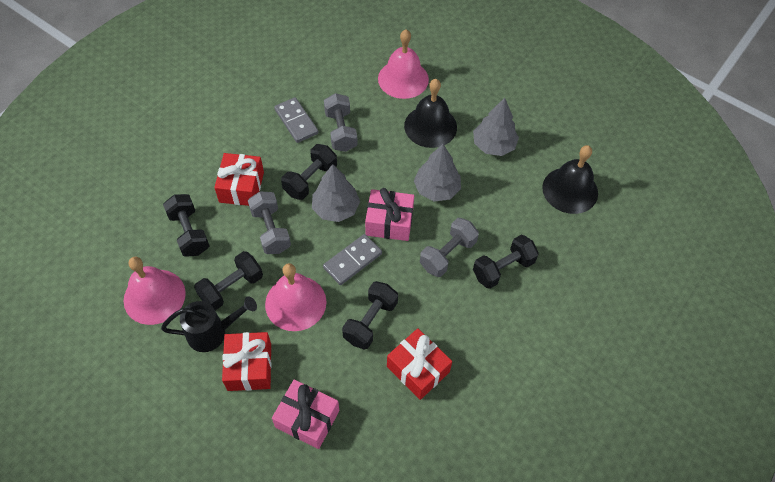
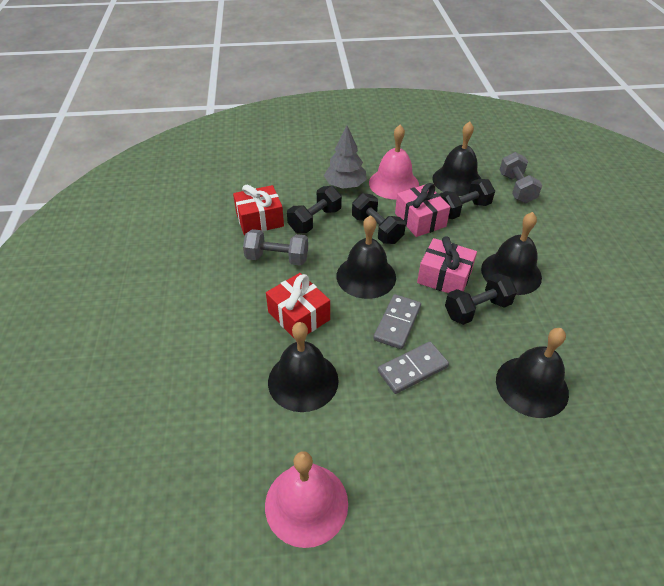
black bell: [404,79,457,148] [542,145,598,214] = 2 -> [268,322,339,412] [337,215,396,299] [432,122,481,196] [481,212,542,295] [496,328,569,418] = 5
black dumbbell: [163,194,210,257] [194,251,263,311] [281,144,337,200] [342,281,398,350] [473,235,539,289] = 5 -> [287,186,342,233] [352,193,406,244] [439,179,495,219] [445,273,517,325] = 4
black watering can: [161,296,257,352] = 1 -> none = 0
grey dumbbell: [248,192,291,254] [324,93,358,152] [420,218,479,277] = 3 -> [243,229,308,266] [500,152,543,203] = 2
grey tree: [312,164,360,222] [414,144,461,202] [473,98,519,156] = 3 -> [324,126,367,189] = 1
pink bell: [124,256,186,325] [265,263,327,331] [378,30,429,99] = 3 -> [265,451,348,548] [369,125,419,200] = 2
red gift: [214,153,264,206] [222,332,272,391] [387,328,452,400] = 3 -> [233,185,284,235] [266,273,330,339] = 2

